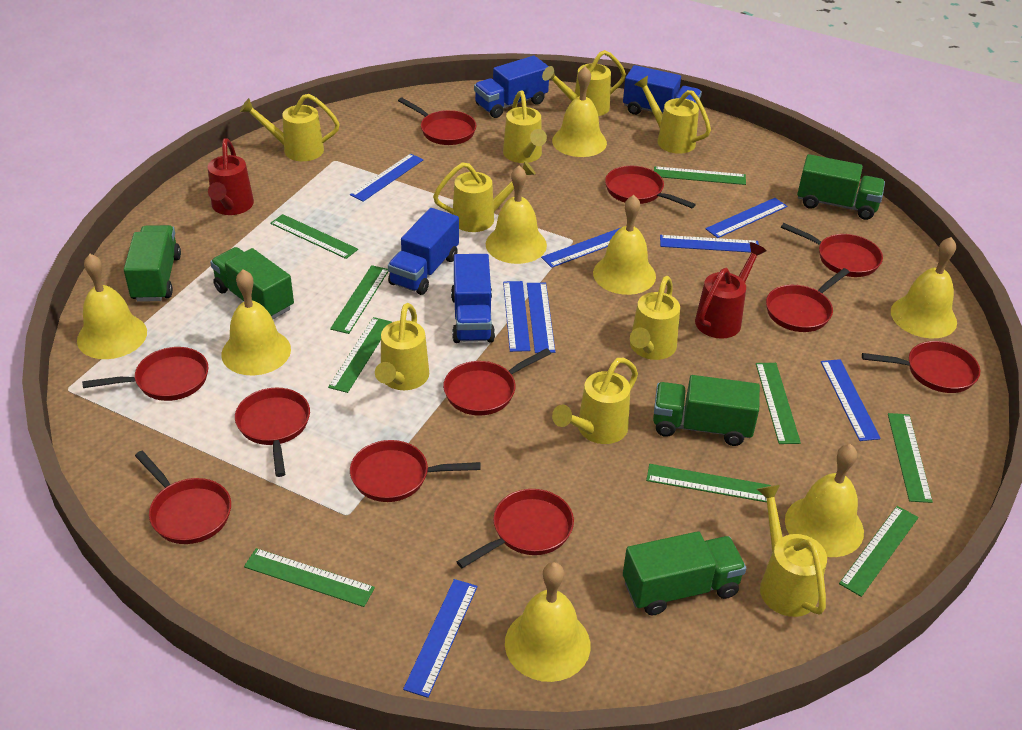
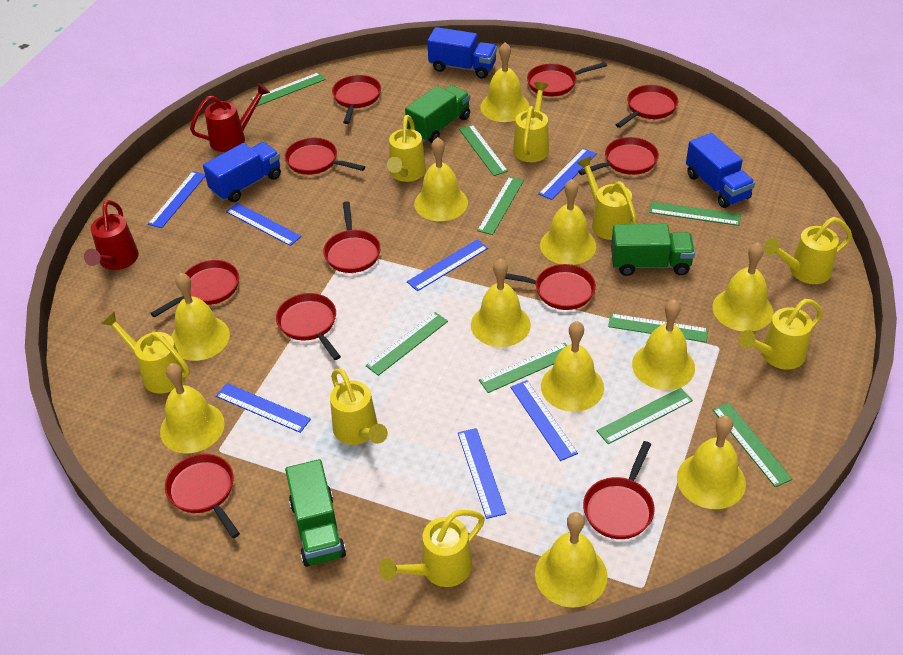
blue ruler: [350,154,423,201] [403,579,477,698] [503,281,530,352] [527,283,555,353] [541,227,622,268] [660,235,759,252] [705,198,787,238] [821,359,881,441] = 8 -> [148,171,205,228] [216,383,311,433] [226,203,301,246] [407,239,488,291] [458,428,506,519] [510,380,578,461] [538,148,597,200] = 7
blue truck: [388,208,459,295] [451,254,495,343] [474,56,549,118] [623,65,702,115] = 4 -> [203,142,281,202] [427,27,497,79] [686,133,755,208] = 3
green truck: [124,225,181,302] [210,247,294,319] [623,531,746,615] [653,375,760,446] [797,154,885,220] = 5 -> [285,459,346,567] [405,85,470,143] [611,224,695,276] = 3
yellow bell: [77,254,147,359] [221,270,291,375] [486,166,547,264] [505,562,591,682] [552,66,607,157] [593,195,656,295] [785,444,864,557] [891,237,957,338] = 8 -> [160,363,225,453] [171,273,230,361] [414,137,468,221] [471,259,531,347] [480,42,530,122] [535,512,608,608] [540,179,596,265] [541,321,604,412] [632,300,695,390] [677,416,746,509] [712,243,773,331] = 11
yellow watering can: [240,94,340,161] [375,303,429,390] [433,161,536,232] [503,90,547,163] [542,50,626,116] [552,358,638,444] [630,276,680,360] [634,76,711,154] [757,485,827,617] = 9 -> [101,311,190,394] [330,368,388,445] [379,510,485,587] [387,115,426,182] [513,82,549,162] [577,156,637,240] [738,299,823,369] [764,217,852,284] = 8

